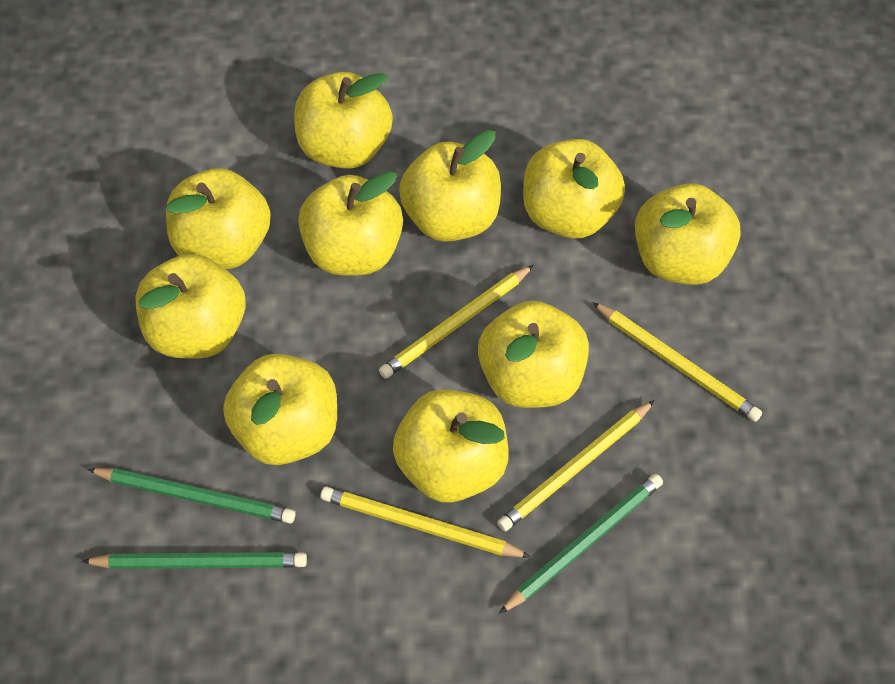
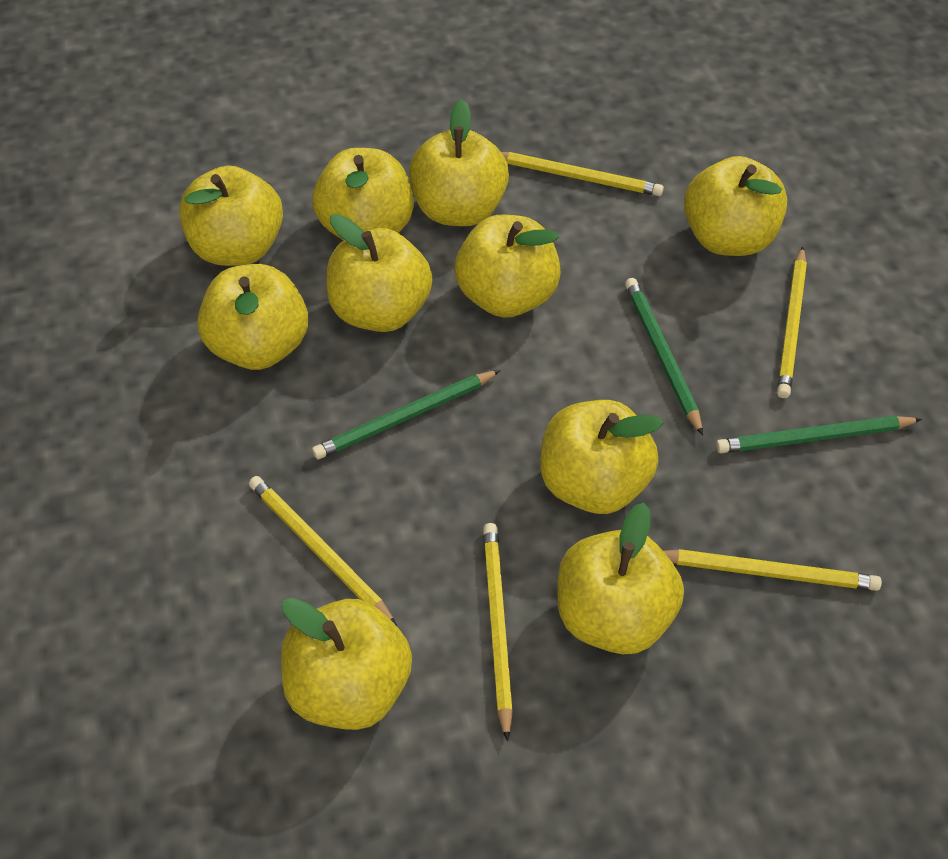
yellow pencil: [321,487,531,558] [379,265,534,379] [497,400,655,532] [592,302,762,422] = 4 -> [249,476,397,626] [483,523,513,742] [501,152,664,196] [663,549,882,591] [777,246,807,398] = 5

